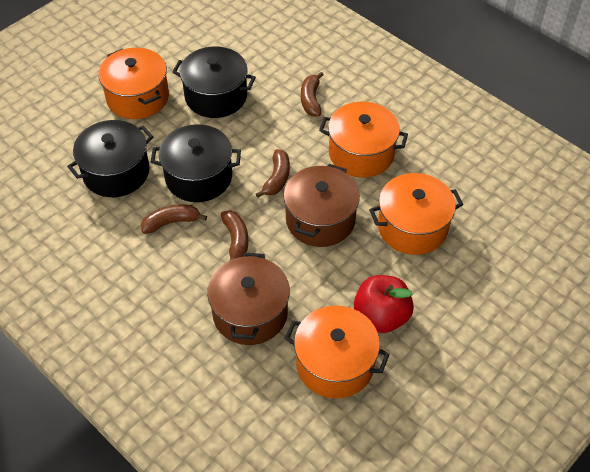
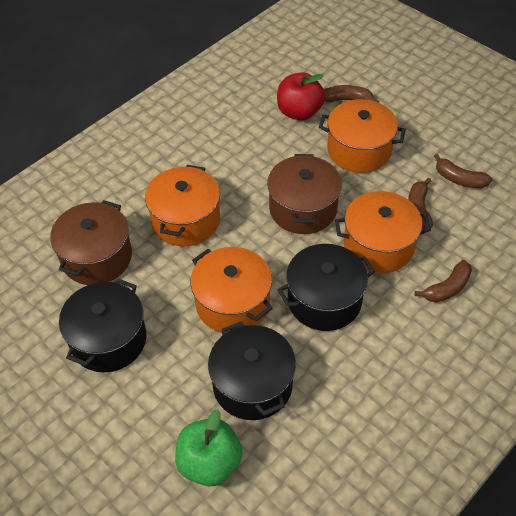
green apple: none = 0 -> [175,409,242,486] = 1

